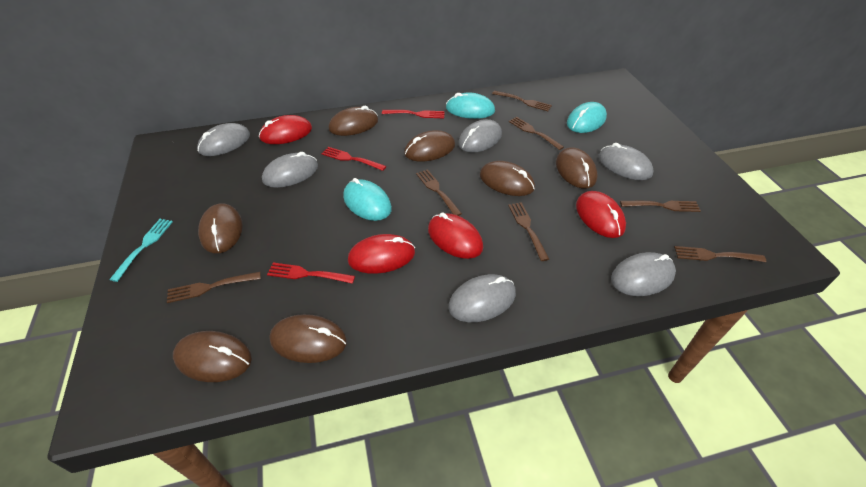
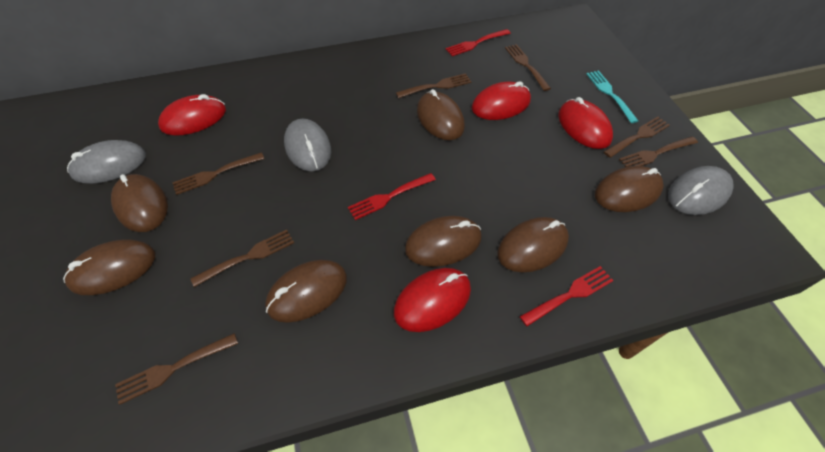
grey mouse: [197,123,250,156] [262,152,318,188] [448,274,516,322] [458,119,502,153] [599,143,654,180] [611,252,676,296] = 6 -> [67,140,146,184] [284,118,331,171] [668,166,733,215] = 3
turquoise mouse: [343,178,392,221] [446,93,495,119] [567,102,607,133] = 3 -> none = 0

